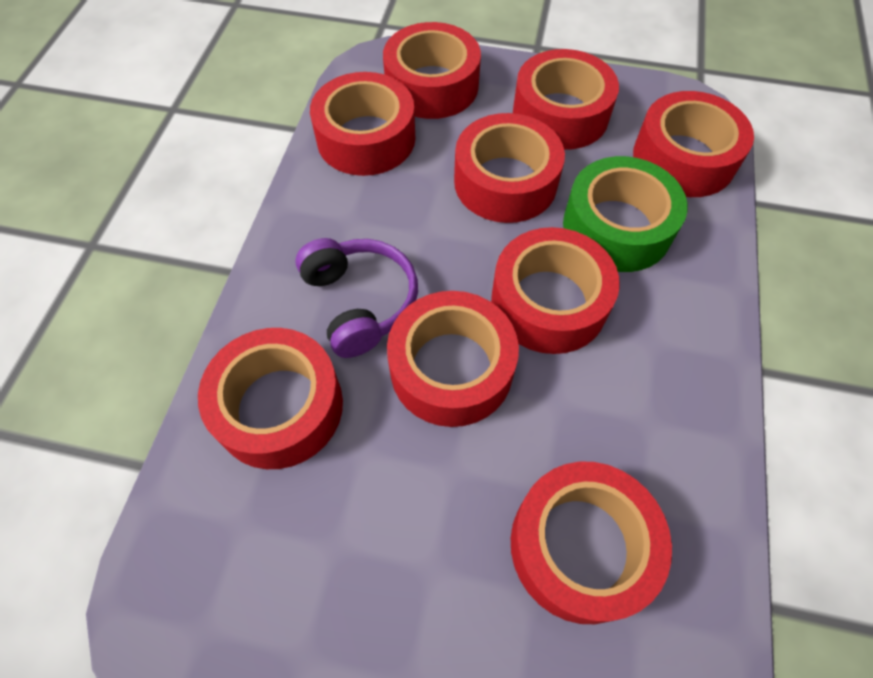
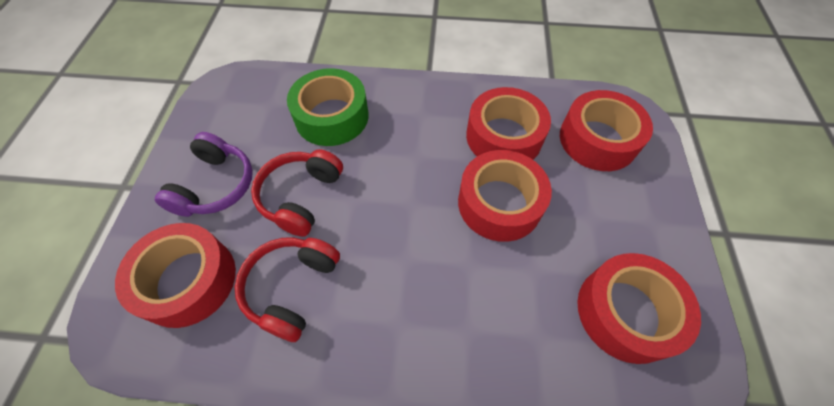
red headphones: none = 0 -> [235,237,340,342] [251,149,343,237] = 2
red tape: [198,328,343,469] [310,72,415,176] [383,22,481,119] [387,291,519,427] [454,113,565,223] [491,227,620,354] [511,462,672,624] [513,49,619,150] [633,91,754,197] = 9 -> [115,223,236,328] [458,150,552,242] [466,87,551,160] [560,90,653,171] [577,253,701,364] = 5

